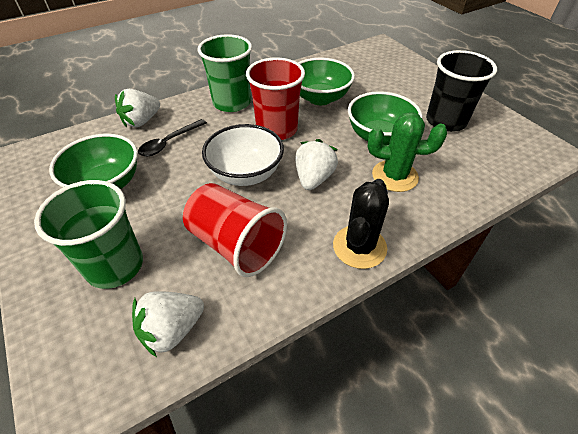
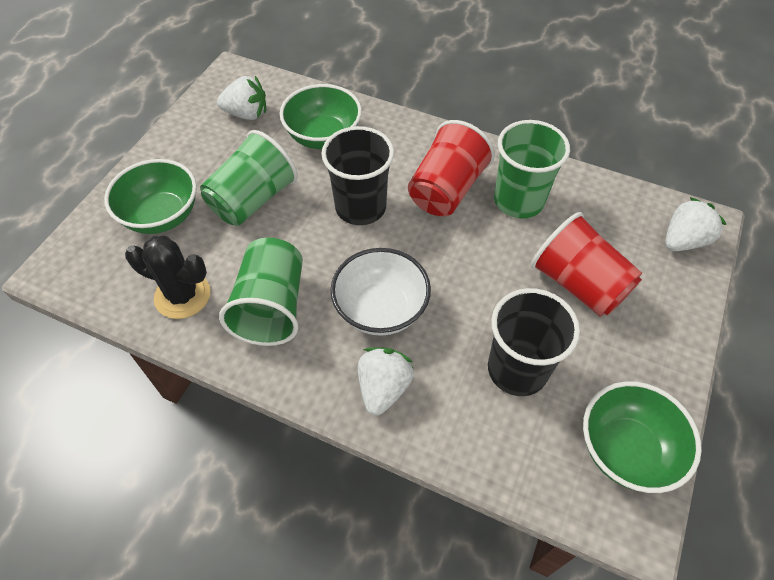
black cup: [426,50,497,132] = 1 -> [321,126,394,225] [488,288,580,396] = 2
black spoon: [138,119,207,156] = 1 -> none = 0
green cactus: [368,112,447,192] = 1 -> none = 0
green cup: [34,180,143,289] [197,34,252,112] = 2 -> [200,130,298,226] [219,238,303,346] [494,120,570,218] = 3

